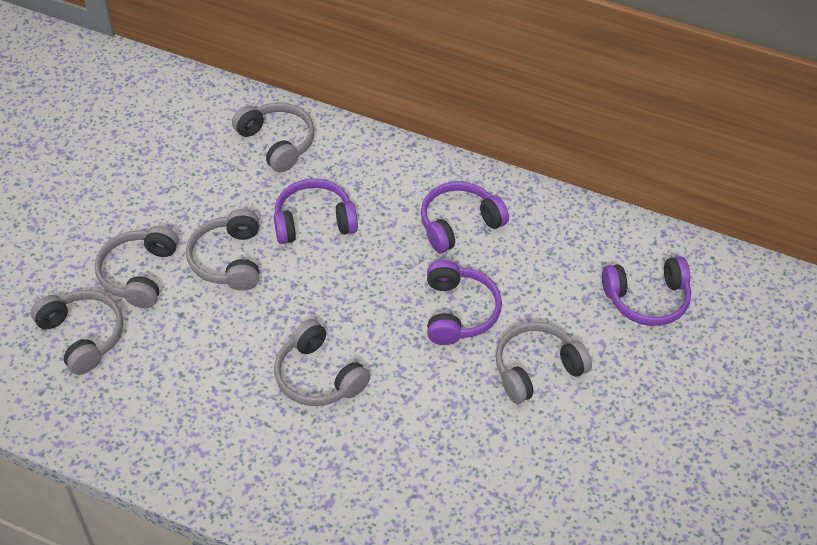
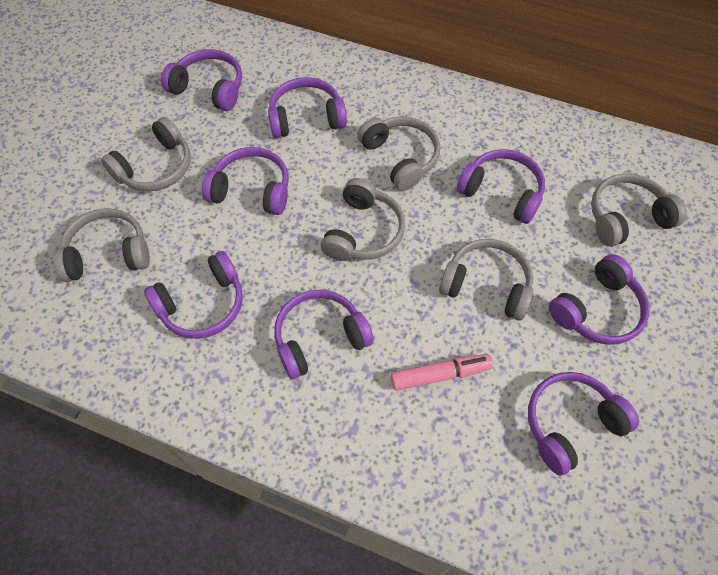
pink marker: none = 0 -> [391,354,493,391] = 1
purple headphones: [274,178,358,244] [421,181,509,253] [427,260,502,345] [602,256,691,326] = 4 -> [144,251,243,339] [161,49,242,111] [202,147,289,215] [268,77,347,138] [274,289,374,379] [457,149,545,224] [528,372,639,475] [549,254,650,345] = 8

